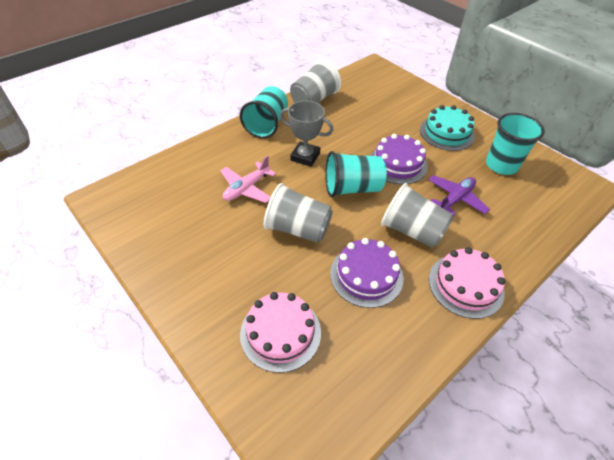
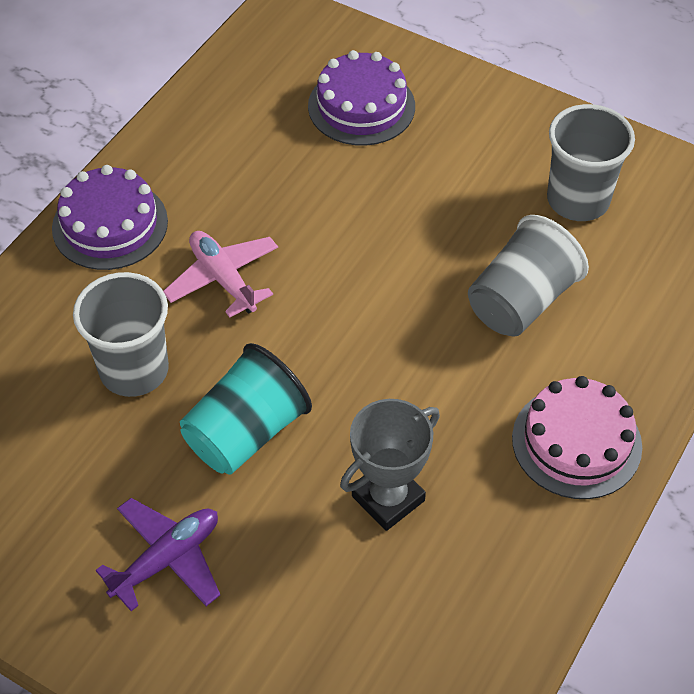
pink cake: [240,292,321,373] [429,247,505,319] = 2 -> [512,376,642,499] = 1
turquoise cake: [420,105,475,151] = 1 -> none = 0
turquoise cup: [240,86,288,139] [325,151,387,197] [486,113,545,175] = 3 -> [180,343,312,475] = 1

